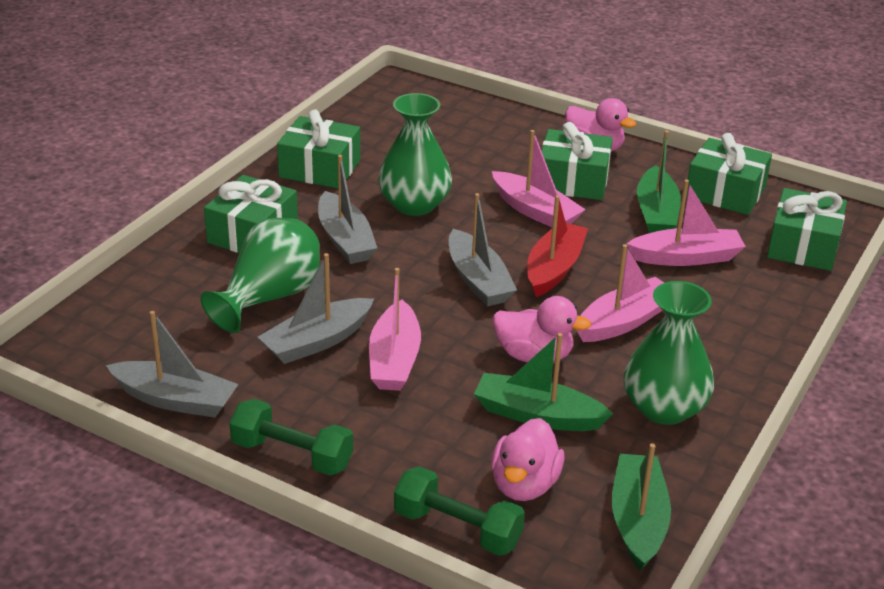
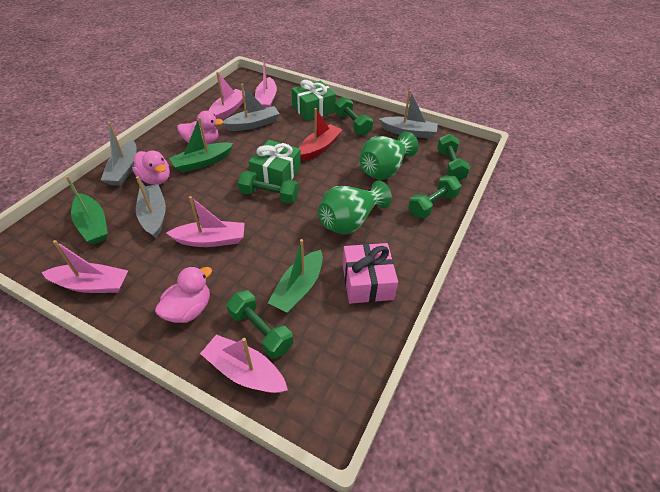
green dumbbell: [229,399,353,476] [394,466,525,556] = 2 -> [226,290,293,359] [238,171,299,204] [335,97,373,136] [408,176,462,218] [437,134,470,181] = 5
green gift: [204,175,298,253] [277,109,360,188] [542,122,613,200] [686,133,772,215] [767,188,847,271] = 5 -> [249,140,301,186] [292,80,336,121] = 2
green vase: [200,218,320,333] [378,93,452,216] [624,281,714,425] = 3 -> [318,180,392,234] [360,132,419,180] = 2
pink boat: [369,268,421,391] [492,130,586,227] [577,244,664,342] [626,179,746,266] = 4 -> [41,240,128,293] [166,196,245,247] [200,335,288,393] [208,72,245,120] [255,56,277,107] = 5
pink gift: none = 0 -> [342,243,398,304] = 1

